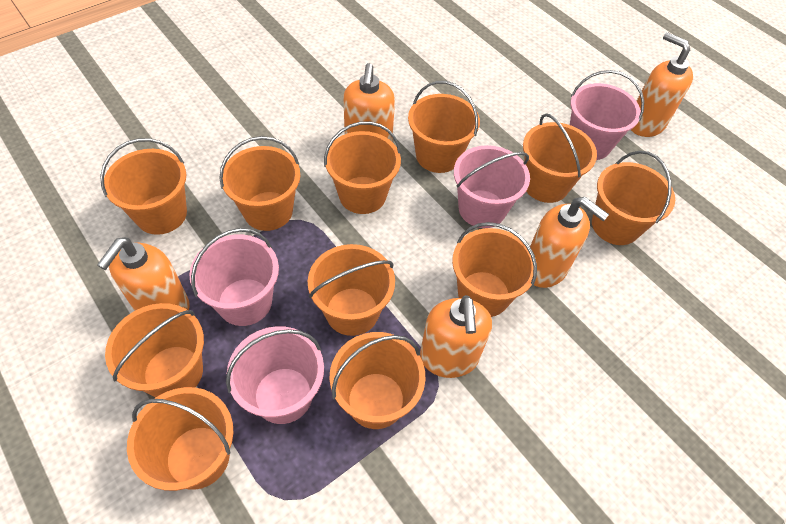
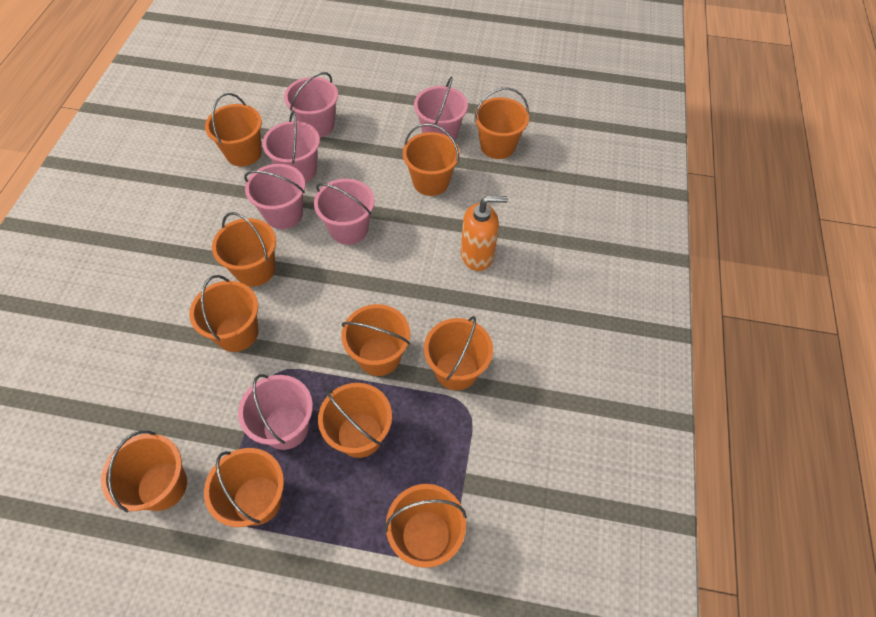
orange soap dispenser: [97,237,190,311] [343,63,395,141] [420,295,492,378] [530,197,609,288] [631,32,693,137] = 5 -> [461,196,508,271] = 1
pink bucket: [189,228,279,326] [226,326,324,424] [454,145,530,228] [570,70,644,160] = 4 -> [238,374,313,450] [244,164,305,229] [262,111,320,183] [284,72,338,138] [314,179,375,245] [414,77,468,141] = 6

